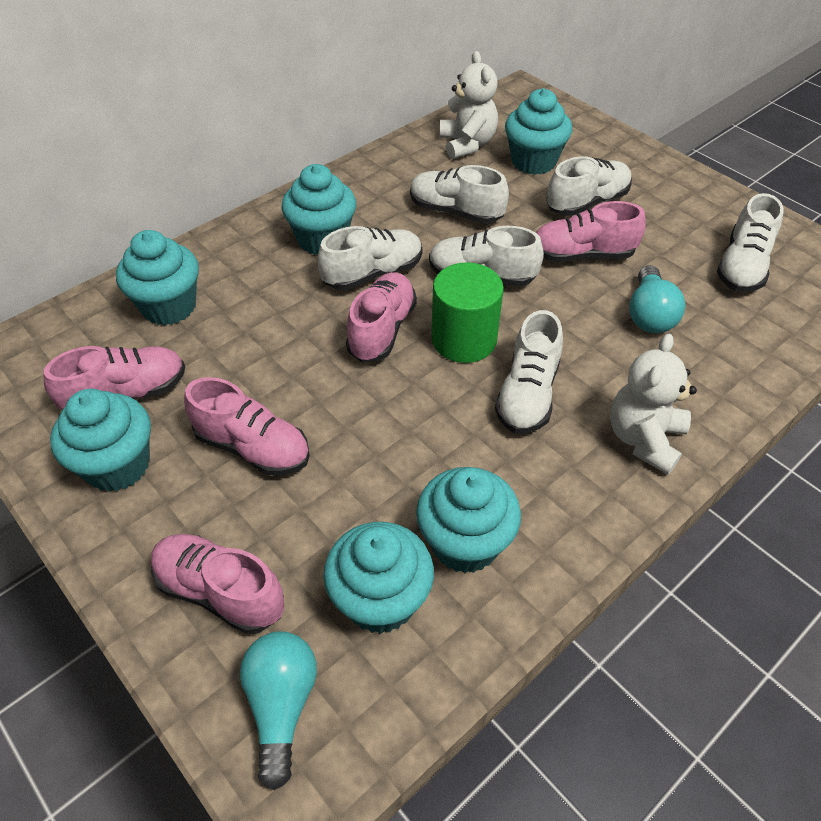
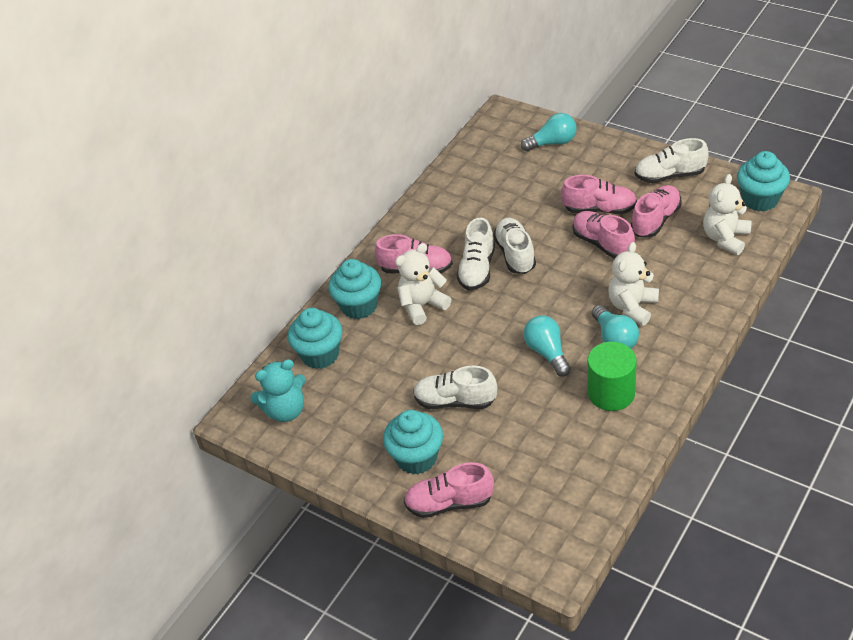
turquoise cupcake: [50,389,151,492] [116,230,199,326] [281,164,356,255] [323,522,434,634] [416,467,521,573] [505,88,572,175] = 6 -> [288,308,342,369] [328,259,381,319] [383,410,443,475] [737,151,790,212] = 4
turquoise light bulb: [240,631,317,790] [629,265,685,333] = 2 -> [521,113,577,152] [523,316,571,377] [592,305,639,349] = 3
turquoise teddy bear: none = 0 -> [250,359,306,422] = 1
white shoe: [317,226,422,290] [410,165,509,224] [429,226,544,286] [495,310,563,434] [547,156,632,216] [717,193,783,292] = 6 -> [413,366,497,409] [456,217,495,290] [493,218,536,274] [635,138,709,183] = 4
white teddy bear: [439,51,498,159] [610,334,697,475] = 2 -> [395,243,451,325] [608,242,659,326] [703,174,751,255] = 3

